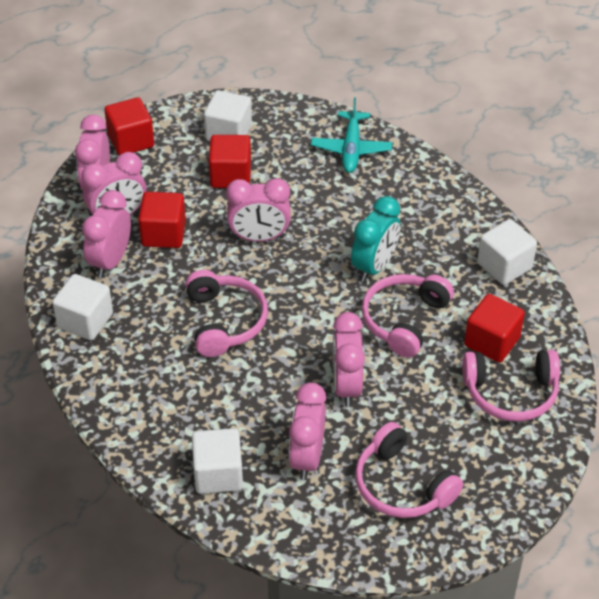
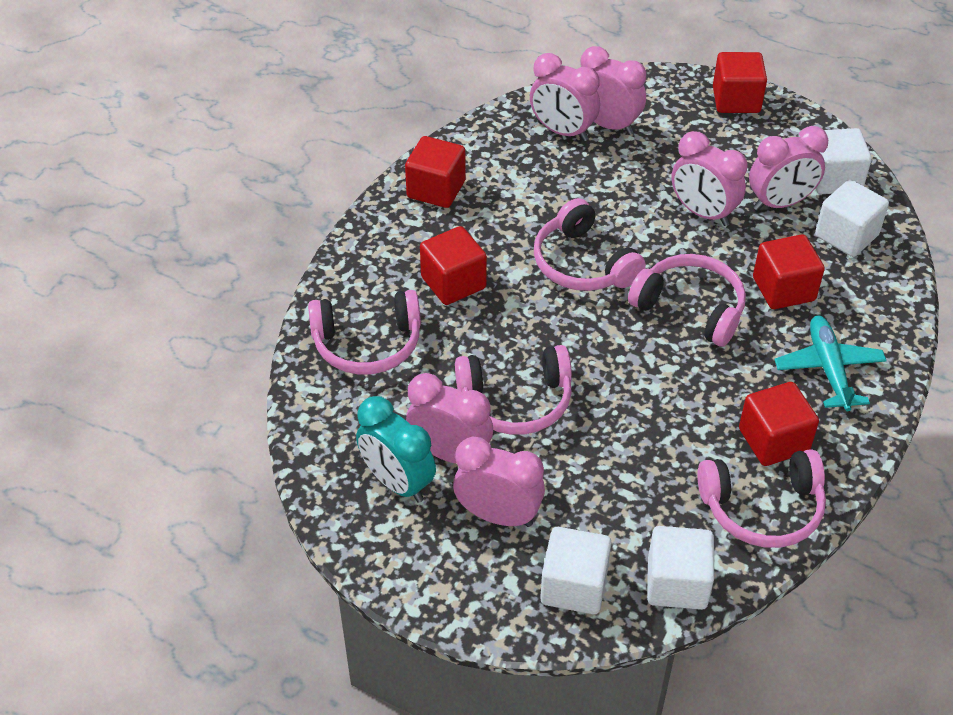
pink headphones: [185,270,268,357] [355,422,463,518] [362,274,454,358] [462,350,560,422] = 4 -> [308,290,421,375] [455,345,572,435] [534,198,646,291] [628,254,746,347] [697,449,826,548] = 5
red cube: [104,97,154,155] [138,192,186,248] [209,135,251,188] [464,294,525,363] = 4 -> [405,136,466,208] [420,226,487,305] [713,52,767,113] [739,382,819,466] [753,234,825,309] = 5

